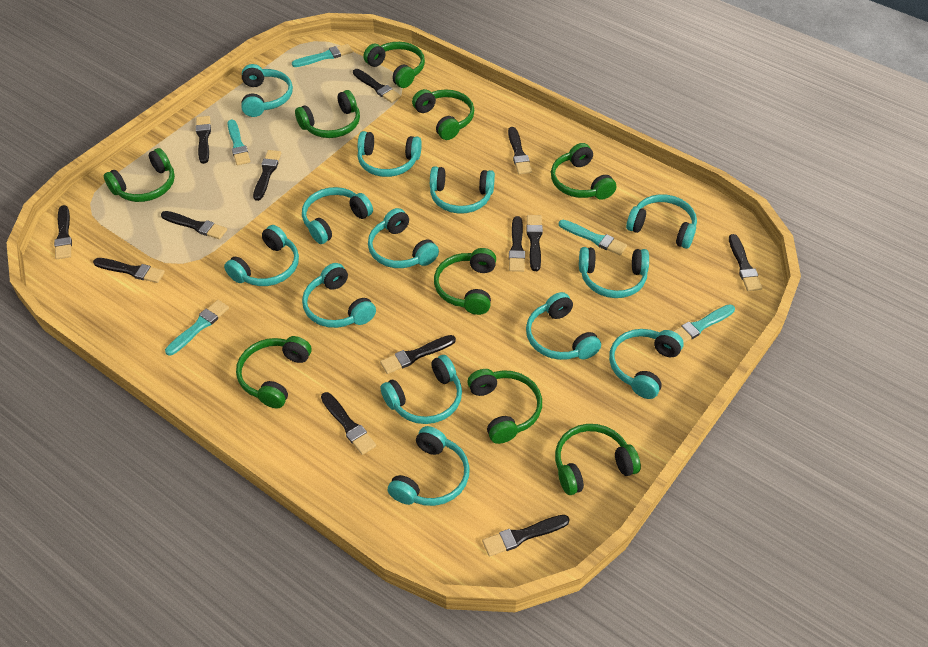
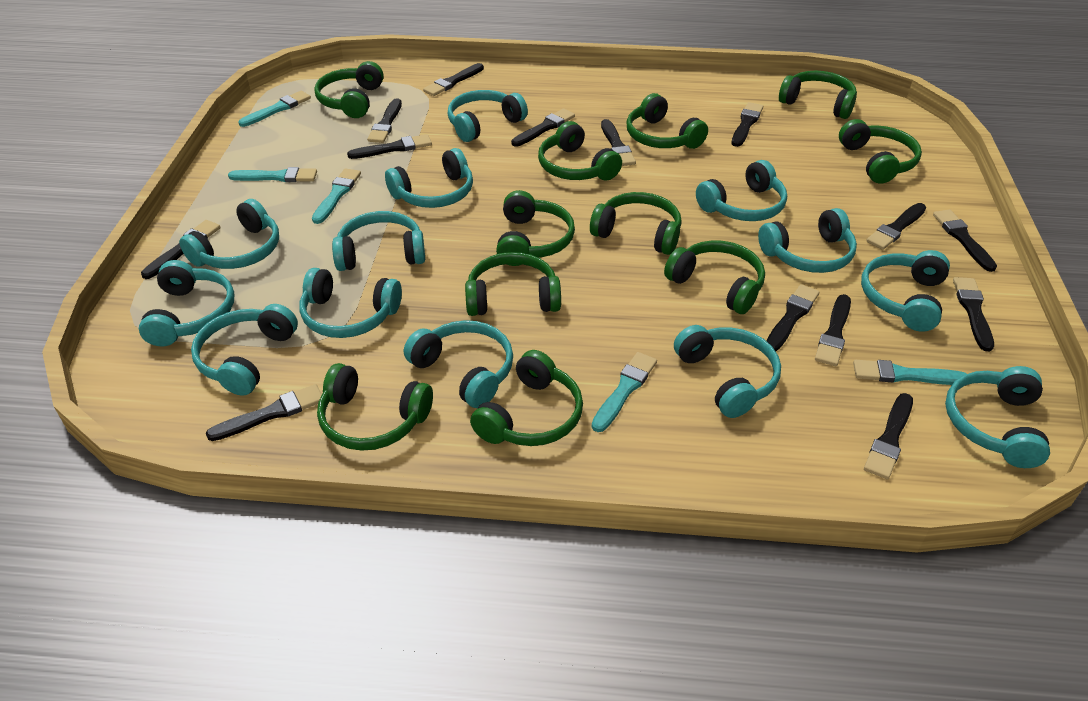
black brush: [54,205,72,259] [93,258,165,283] [161,211,227,239] [196,116,211,164] [253,150,281,201] [321,392,376,455] [353,69,401,103] [380,335,456,374] [482,515,570,556] [508,127,532,174] [509,216,525,272] [526,215,543,271] [729,234,762,291] = 13 -> [141,220,221,279] [206,384,322,441] [347,134,432,159] [367,98,402,143] [423,63,484,96] [511,108,575,147] [601,119,636,166] [732,102,763,147] [767,284,819,352] [815,294,851,366] [864,393,913,479] [866,203,926,250] [933,210,997,272] [953,277,994,351] = 14
green headphones: [104,148,175,202] [236,336,312,408] [295,90,360,138] [363,42,425,88] [412,89,474,140] [434,248,496,315] [467,369,542,444] [551,143,616,200] [555,424,641,495] = 9 -> [314,61,384,118] [317,363,433,451] [465,252,561,316] [470,350,583,446] [496,190,575,266] [538,121,622,180] [590,192,682,255] [626,93,708,149] [664,240,765,314] [779,71,857,119] [839,119,922,184] = 11

